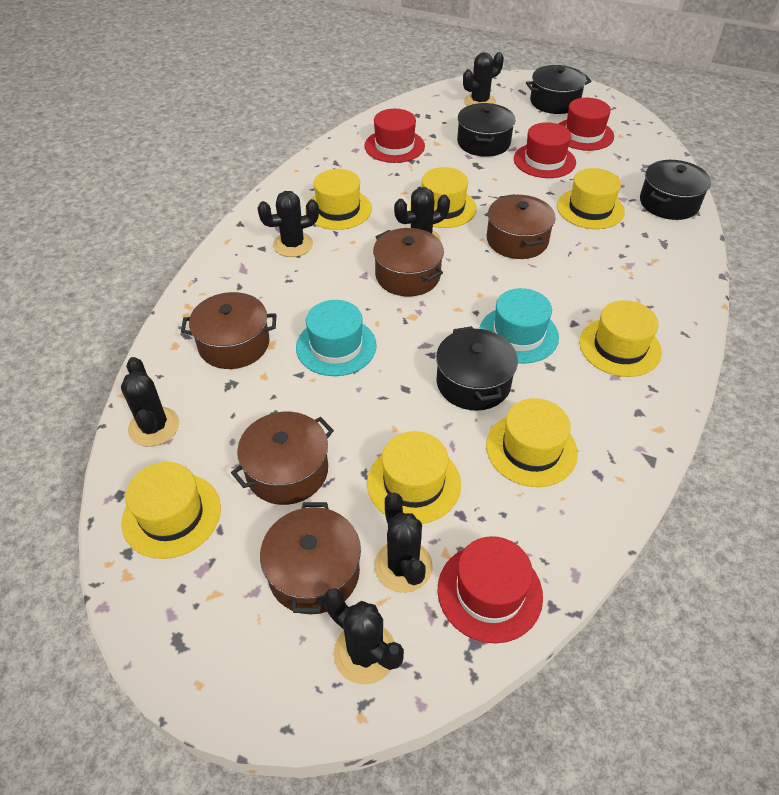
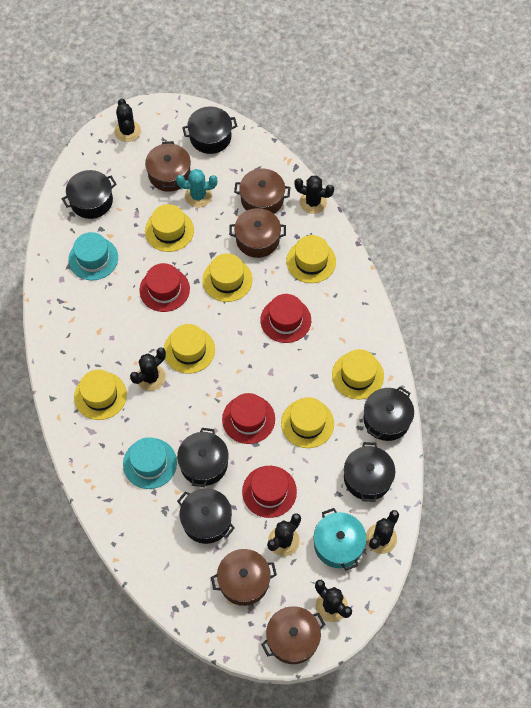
black pot: [436,326,518,411] [457,103,516,157] [526,65,591,114] [640,160,711,220] = 4 -> [62,170,116,219] [177,428,229,487] [177,488,235,544] [182,106,237,154] [344,442,395,502] [364,386,414,441] = 6
turquoise cactus: none = 0 -> [176,169,217,207] = 1
turquoise pot: none = 0 -> [314,508,367,571] = 1

